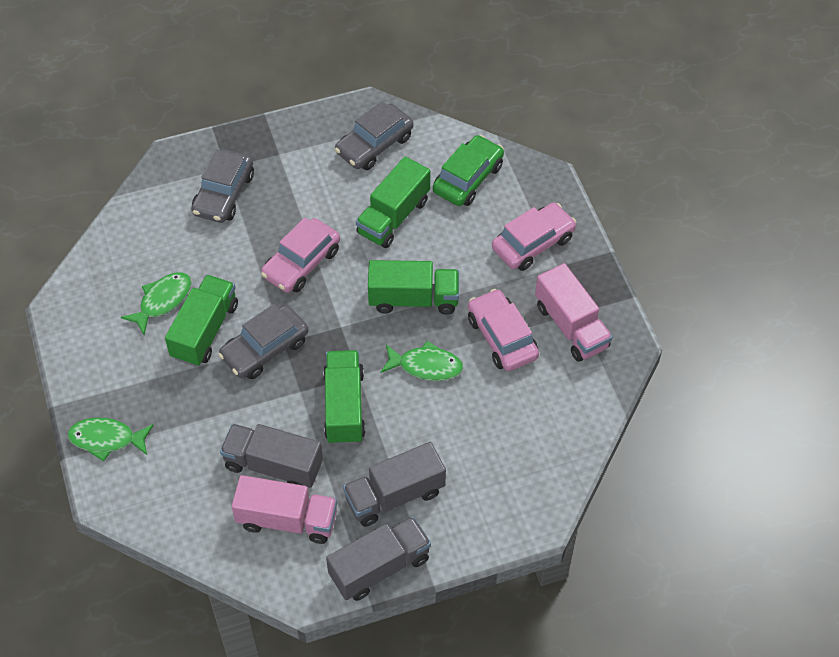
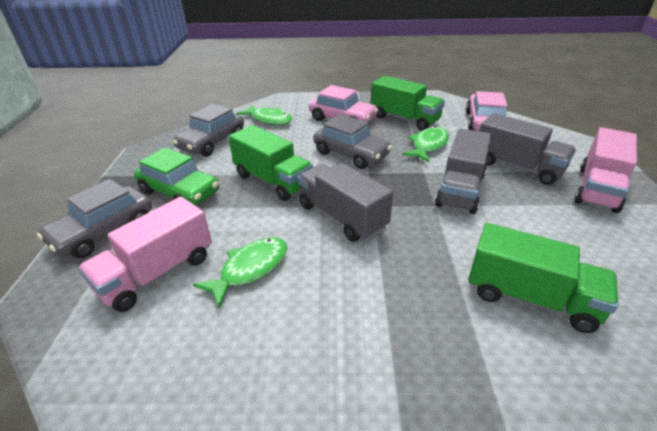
green truck: [165,275,238,367] [323,350,366,445] [356,156,430,248] [368,260,459,315] = 4 -> [228,125,313,201] [371,76,445,131] [468,223,619,333] = 3
pink car: [261,218,340,293] [468,289,539,371] [492,203,576,271] = 3 -> [309,85,378,122] [466,91,507,131] = 2

